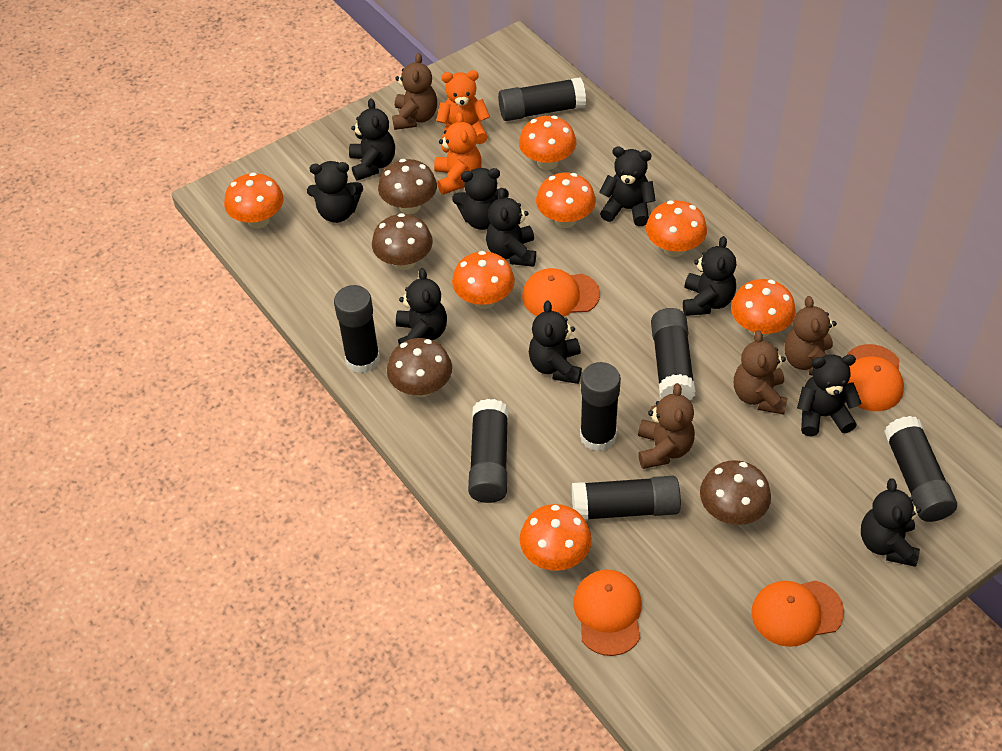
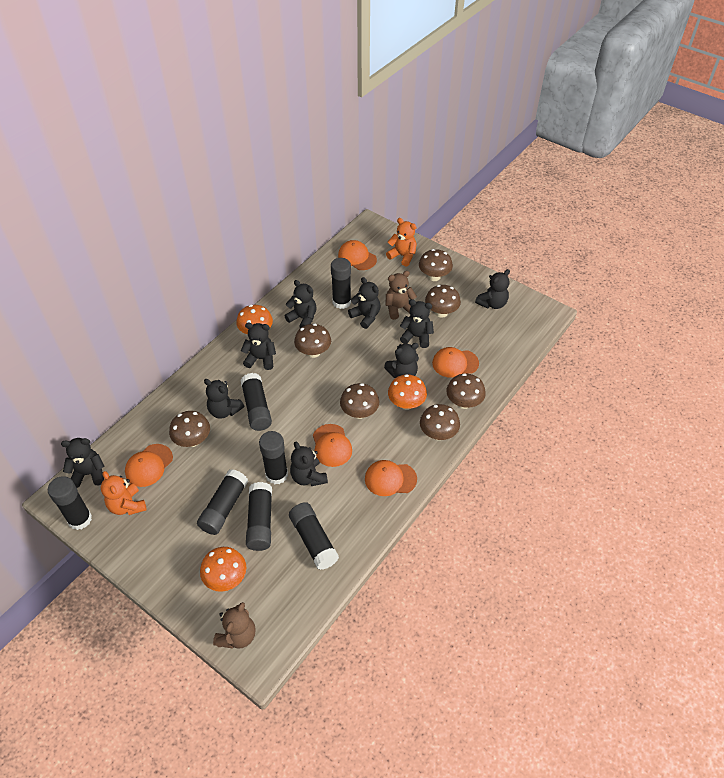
black teddy bear: [307,161,363,223] [349,98,395,181] [396,268,447,344] [452,168,509,230] [486,188,536,267] [529,301,582,384] [599,147,656,226] [683,236,736,316] [797,354,861,436] [861,478,921,567] = 10 -> [61,438,105,488] [204,379,244,419] [241,323,276,370] [285,280,317,328] [290,442,328,486] [348,277,380,329] [384,343,419,378] [400,299,434,348] [475,269,510,309] = 9
brown mushroom: [372,213,433,270] [378,159,437,214] [387,338,452,397] [700,460,771,525] = 4 -> [169,411,210,447] [294,324,331,358] [340,383,379,419] [419,249,453,281] [420,404,460,440] [425,285,461,318] [447,373,486,409] = 7
brown teddy bear: [392,53,437,130] [638,383,695,469] [734,330,788,415] [784,296,837,375] = 4 -> [213,602,256,649] [385,271,417,320] = 2
orange cap: [522,268,600,317] [573,569,642,656] [751,580,844,647] [847,344,904,411] = 4 -> [125,444,173,487] [313,424,352,467] [338,240,377,270] [365,460,417,496] [432,347,479,378] = 5
orange mushroom: [224,172,284,229] [452,251,515,309] [519,116,577,170] [520,504,592,571] [536,172,596,228] [646,200,707,257] [731,279,796,337] = 7 -> [200,547,246,591] [236,305,273,334] [388,374,427,410] = 3

